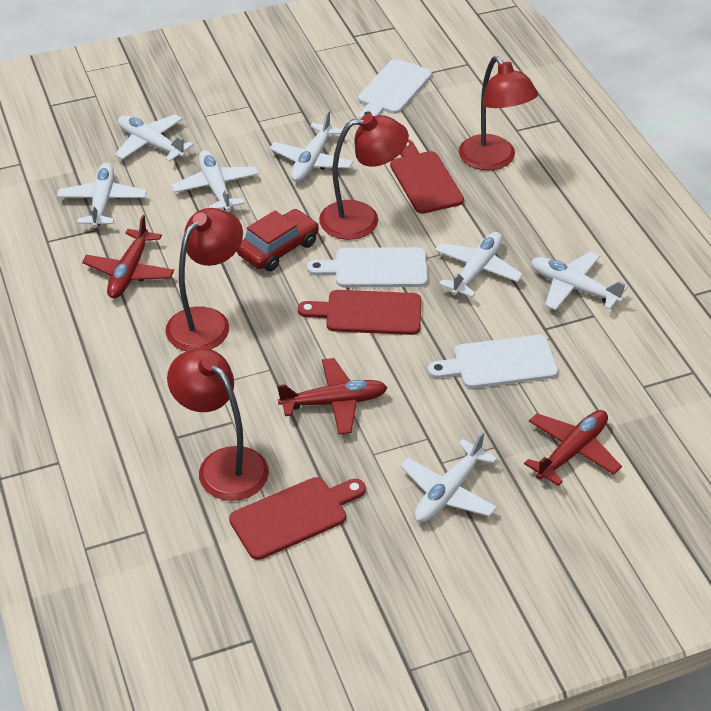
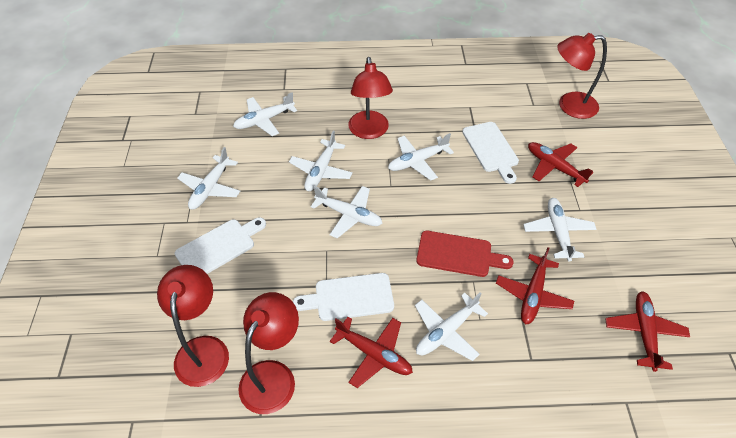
red car: [237,209,319,271] = 1 -> none = 0
red cutting board: [229,477,366,560] [298,290,421,335] [390,139,464,214] = 3 -> [416,231,514,277] = 1
red plane: [82,215,174,298] [277,358,388,434] [524,410,622,486] = 3 -> [330,317,413,388] [496,247,574,324] [528,142,593,187] [605,291,690,372] = 4

